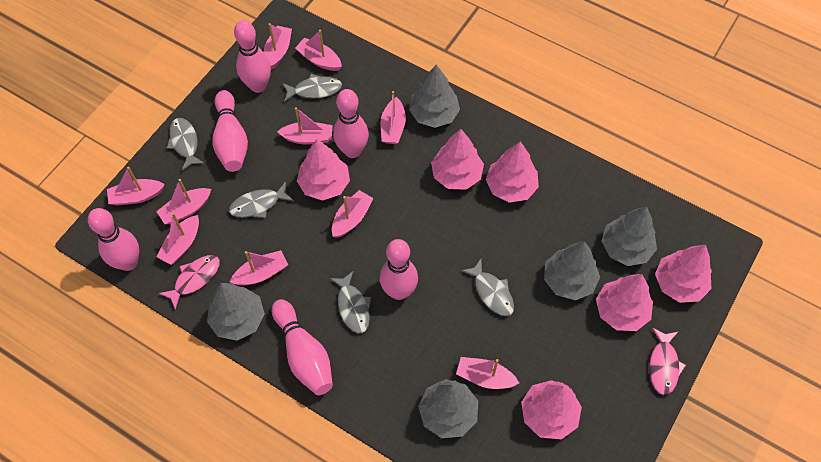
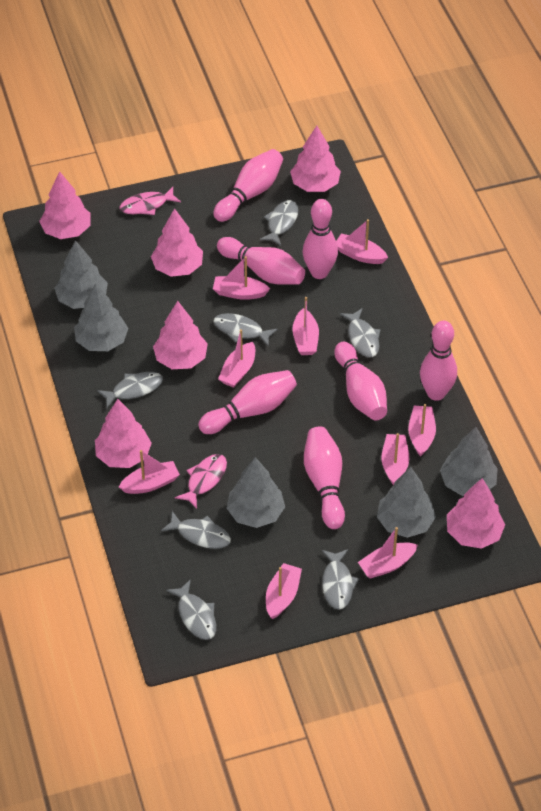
grey fish: [167,118,205,171] [229,182,294,218] [282,74,342,102] [330,271,371,334] [461,259,514,316] = 5 -> [97,372,163,408] [161,511,231,549] [166,579,216,640] [213,313,278,347] [260,200,298,246] [322,549,359,610] [340,308,381,357] = 7
pink boat: [107,167,165,205] [156,179,211,224] [157,213,199,265] [230,250,288,286] [264,23,292,70] [277,107,333,145] [295,30,342,71] [332,190,373,238] [380,91,406,144] [456,357,519,389] = 10 -> [119,450,180,494] [213,256,270,300] [218,329,255,388] [266,563,302,619] [292,297,319,355] [336,219,388,264] [358,527,418,579] [381,433,409,485] [408,404,436,457] = 9
pink bowling pin: [88,208,139,271] [212,90,248,172] [234,20,271,93] [272,299,333,395] [333,89,369,158] [380,239,418,300] = 6 -> [198,370,297,434] [213,149,283,222] [217,237,305,285] [302,199,338,279] [304,426,345,529] [334,342,387,420] [420,321,457,401] = 7

